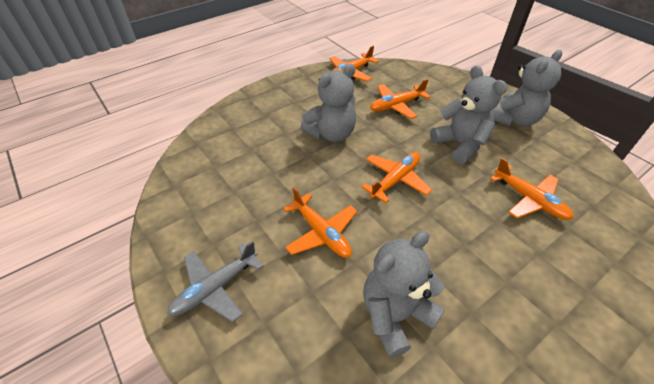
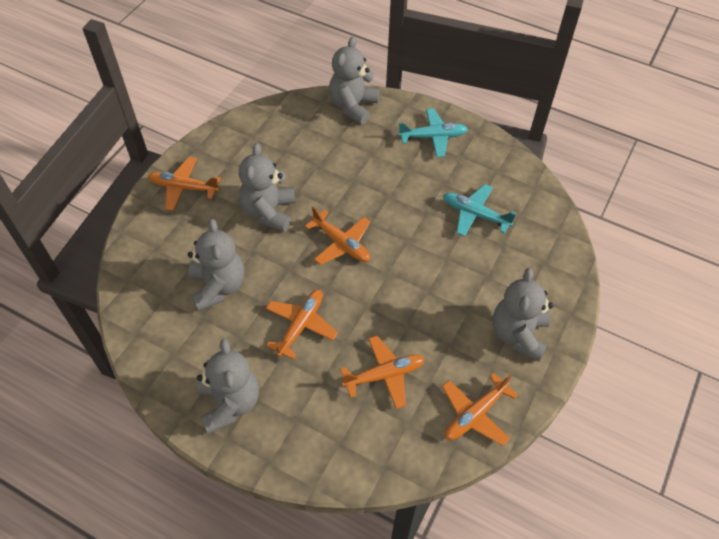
grey plane: [167,241,264,322] = 1 -> none = 0
grey teddy bear: [300,64,356,142] [363,230,445,358] [430,66,507,164] [492,50,562,126] = 4 -> [188,219,244,311] [197,339,259,434] [239,143,295,232] [329,37,380,125] [493,268,553,362] = 5
turquoise plane: none = 0 -> [398,108,468,157] [443,184,516,237] = 2

